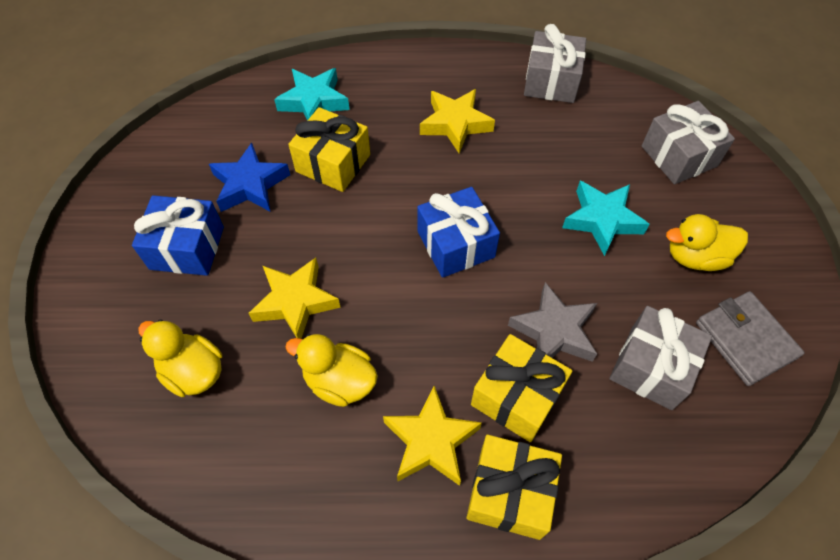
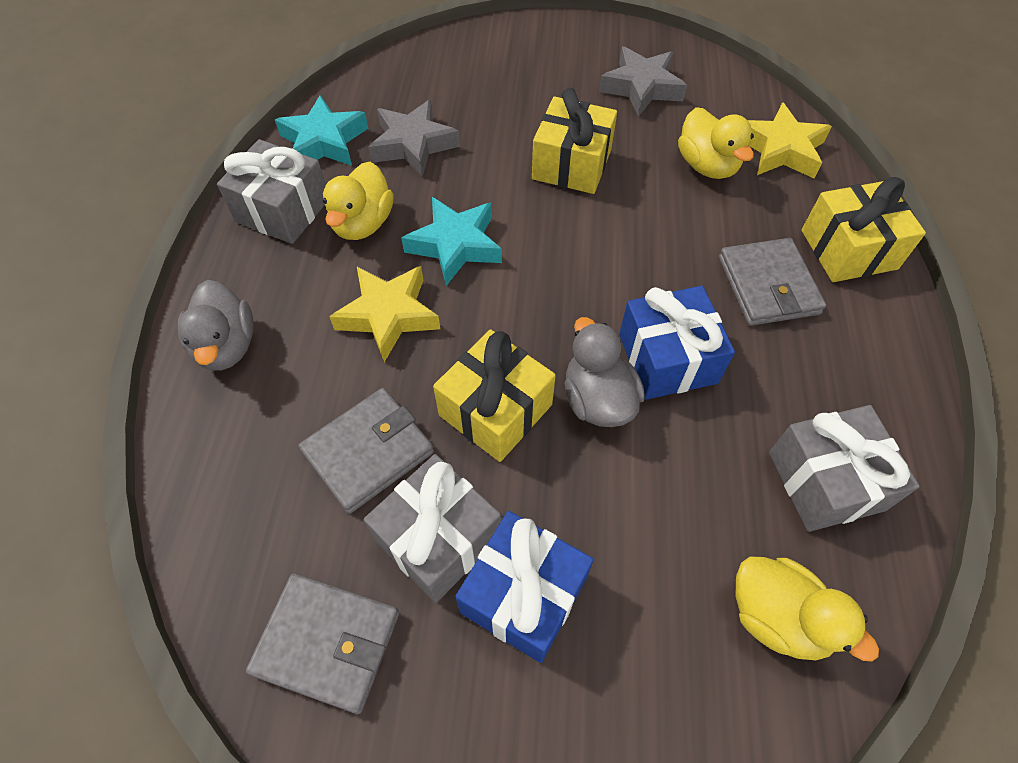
blue star: [209,142,290,212] = 1 -> none = 0
grey duck: none = 0 -> [178,280,254,371] [565,317,645,427] = 2
grey star: [508,282,597,362] = 1 -> [368,100,460,177] [599,46,687,117] = 2
grey wallet: [696,291,804,386] = 1 -> [246,573,399,714] [298,388,434,514] [719,238,826,326] = 3
yellow star: [248,258,341,339] [383,386,482,486] [420,89,495,153] = 3 -> [329,266,440,362] [747,102,832,178] = 2

